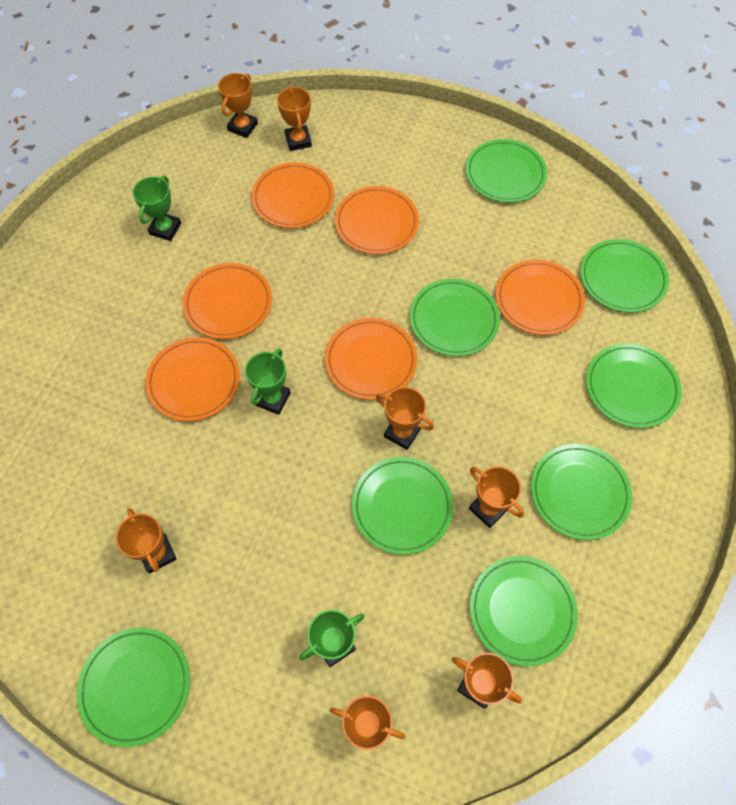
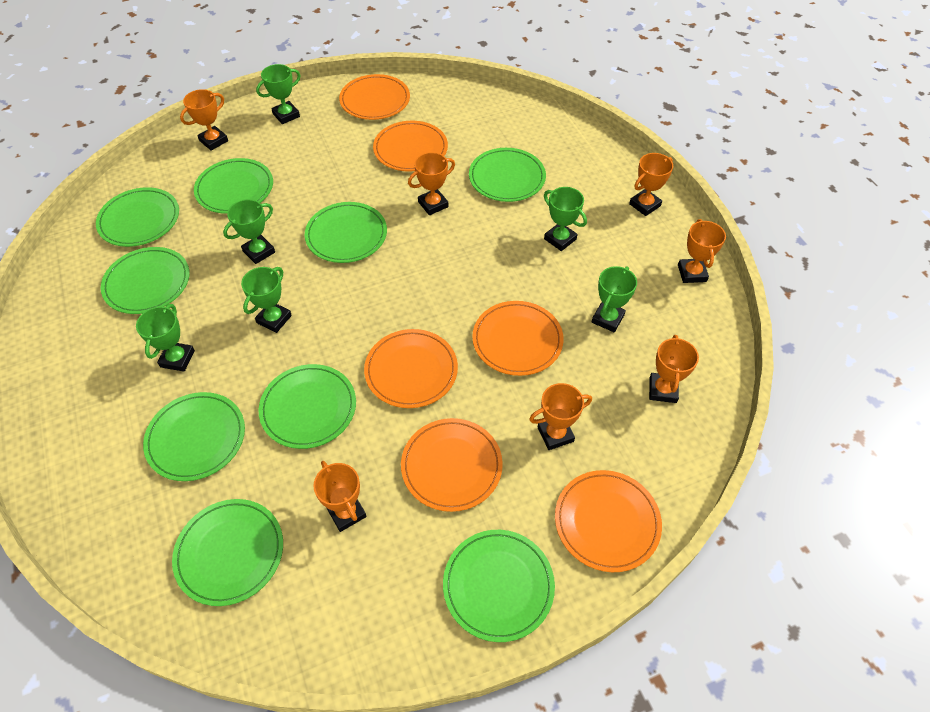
green plate: [76,628,190,747] [352,457,453,555] [410,279,500,356] [465,139,547,203] [470,556,578,666] [531,444,632,540] [580,239,669,313] [586,343,682,428] = 8 -> [96,187,179,247] [101,247,190,314] [143,392,245,481] [172,499,283,606] [194,158,273,214] [259,364,356,449] [305,202,387,263] [443,530,555,642] [469,148,546,202] = 9
green trophy: [133,176,181,241] [245,348,291,415] [299,610,364,667] = 3 -> [136,304,195,372] [223,199,275,264] [241,267,292,333] [256,64,301,124] [544,187,587,251] [592,266,637,332] = 6

